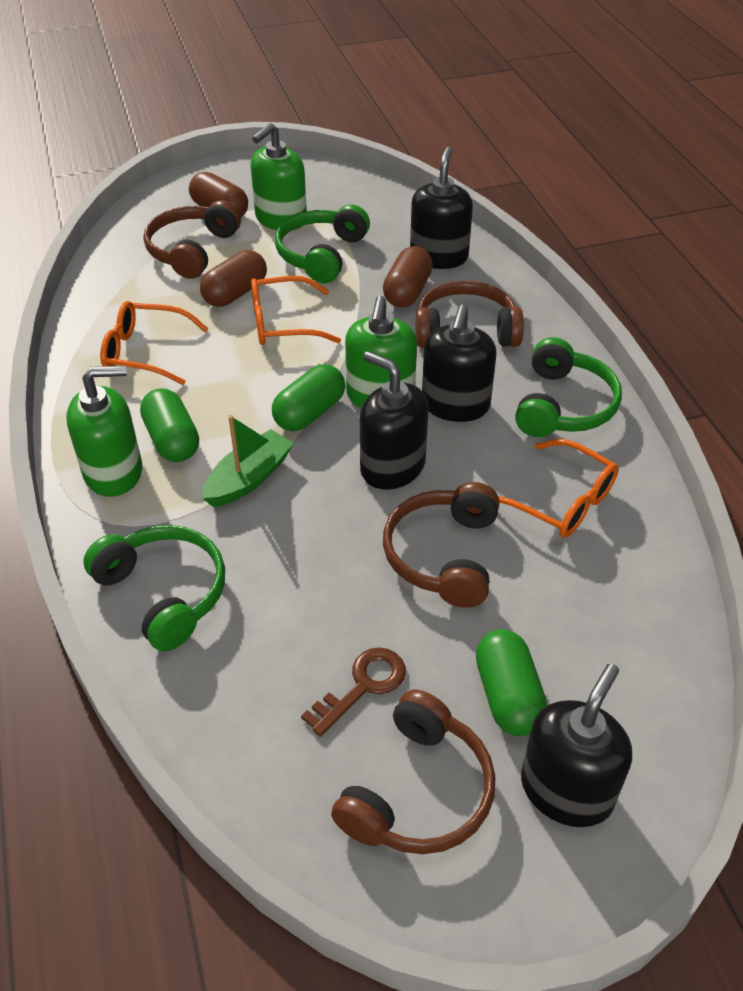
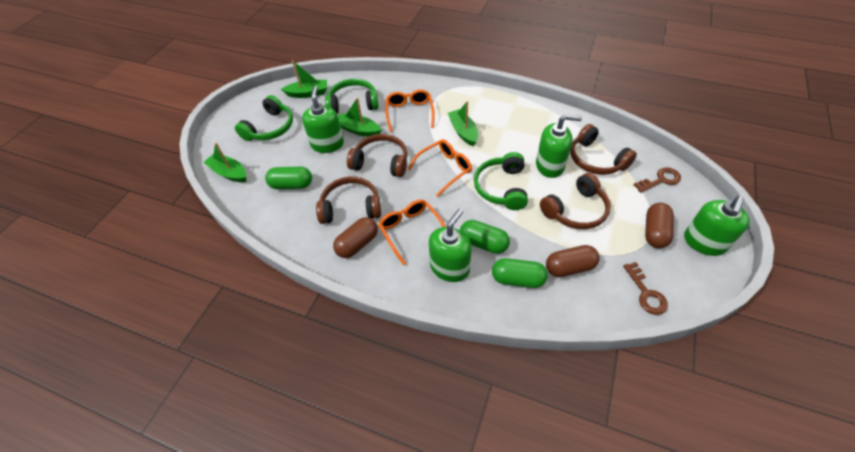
black soap dispenser: [360,351,428,490] [410,147,473,269] [422,304,496,422] [521,663,632,827] = 4 -> none = 0
brown key: [301,647,406,737] = 1 -> [623,262,668,315] [634,167,681,193] = 2
green boat: [202,415,294,507] = 1 -> [204,142,246,182] [281,60,327,98] [338,98,381,137] [448,101,478,146] = 4
green soap dispenser: [66,365,142,497] [250,123,307,230] [345,296,417,408] = 3 -> [302,85,344,153] [429,209,472,282] [536,114,582,178] [684,196,750,256] = 4

